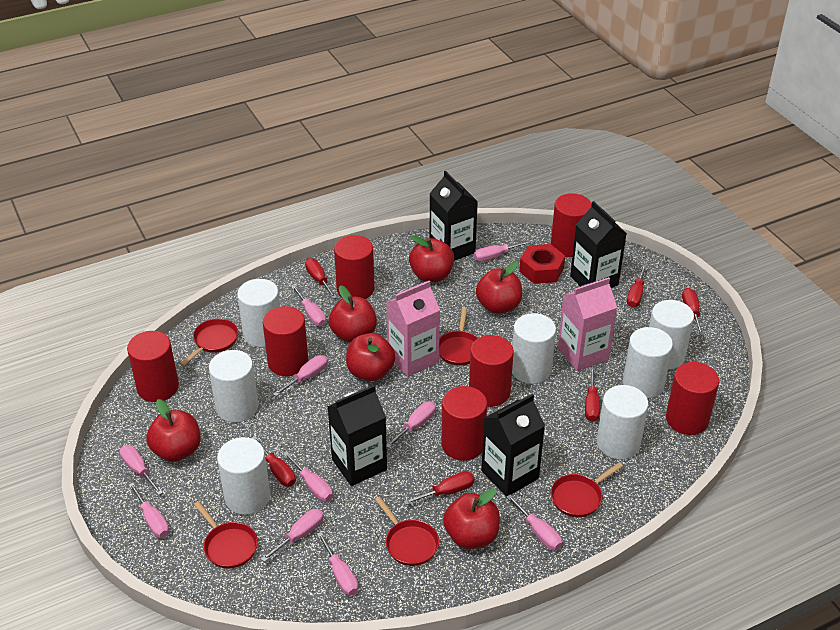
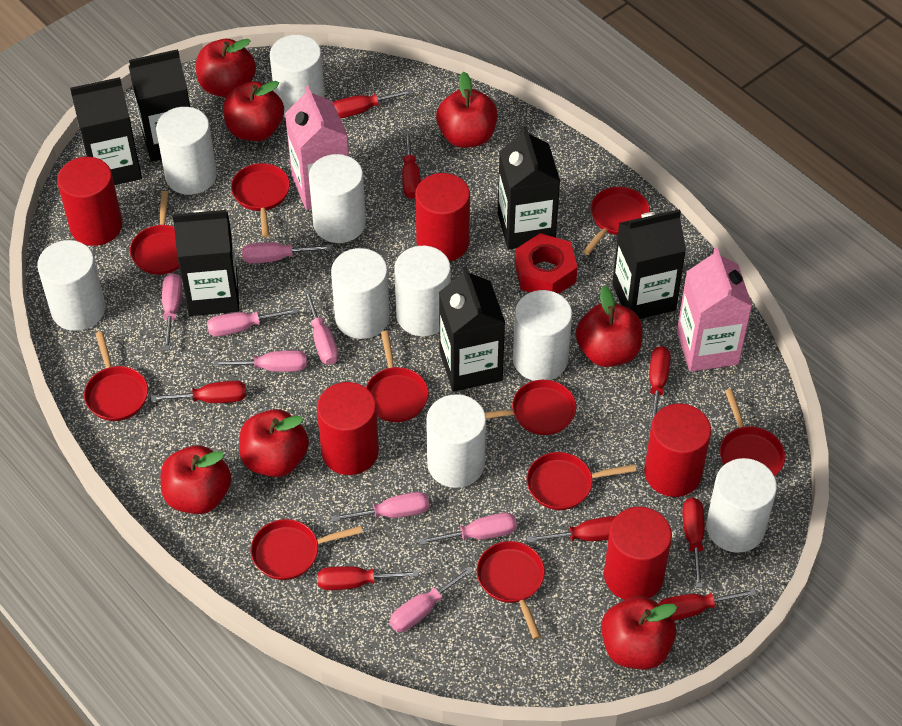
black carton: [327,385,387,486] [430,171,478,261] [481,394,545,497] [570,201,627,288] = 4 -> [70,77,142,185] [129,49,190,162] [173,209,240,316] [439,266,505,392] [498,126,560,249] [612,209,686,319] = 6
pink screwdriver: [120,445,163,495] [129,483,169,538] [261,509,324,562] [273,355,328,396] [283,452,333,502] [291,285,326,326] [317,532,358,595] [386,401,436,448] [474,240,532,262] [507,495,562,550] = 10 -> [162,273,182,350] [207,308,299,337] [213,350,307,372] [242,242,332,264] [304,290,338,365] [331,492,429,522] [390,566,473,632] [419,513,517,545] = 8
red apple: [146,399,201,462] [329,285,377,342] [346,333,396,381] [409,235,454,282] [443,488,500,549] [476,261,522,314] = 6 -> [161,446,231,514] [196,39,256,97] [223,81,284,141] [239,409,309,477] [436,72,497,148] [576,286,642,367] [601,596,677,669] = 7
red cylinder: [127,331,179,402] [263,306,308,376] [334,235,375,299] [441,386,487,461] [469,335,514,407] [551,193,592,257] [666,362,719,435] = 7 -> [57,157,123,246] [317,382,379,475] [415,173,470,262] [604,507,672,600] [644,404,711,497] = 5
red pan: [180,318,238,366] [194,501,258,569] [375,497,439,566] [439,308,478,366] [551,462,623,517] = 5 -> [84,331,148,421] [130,191,180,275] [231,163,290,238] [251,519,363,580] [366,331,429,422] [477,541,545,639] [485,380,576,435] [526,452,636,510] [583,187,650,255] [720,389,785,477] = 10
red screwdriver: [252,436,296,487] [305,258,337,299] [403,471,475,505] [585,367,600,422] [627,264,647,307] [682,288,704,335] = 6 -> [151,381,246,403] [318,566,419,590] [333,89,412,118] [402,131,421,199] [527,516,616,543] [649,346,671,426] [659,589,756,621] [682,498,705,588] = 8
white cylinder: [209,350,258,422] [217,437,270,515] [237,279,280,347] [512,313,556,384] [597,385,648,459] [623,327,673,398] [649,300,694,369] = 7 -> [37,240,106,331] [156,107,217,195] [270,35,325,117] [309,154,366,243] [331,248,390,339] [394,246,451,336] [426,394,486,488] [513,290,572,381] [706,458,777,553] = 9

